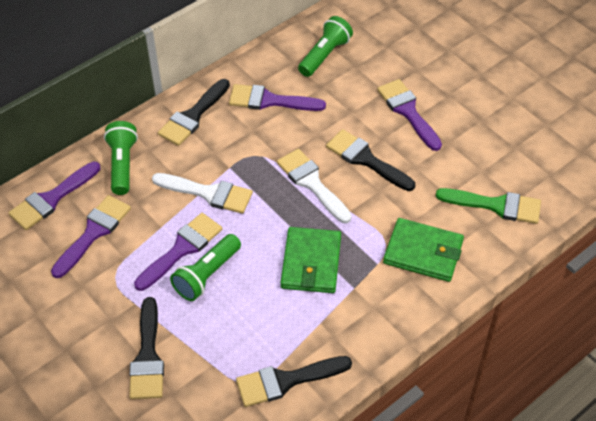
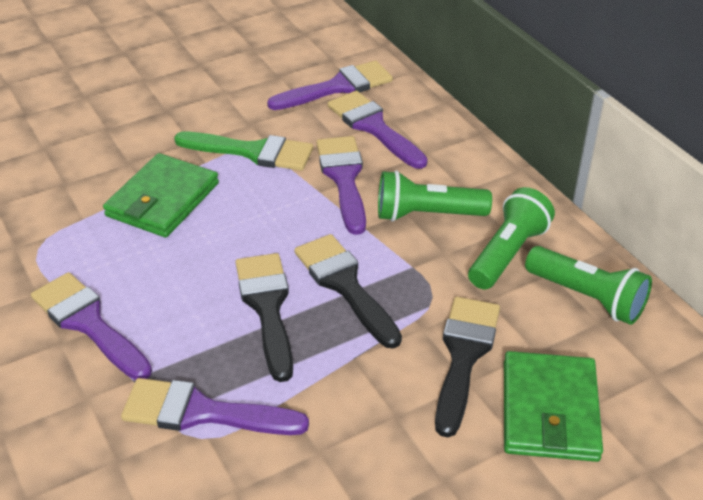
black brush: [129,297,164,399] [158,79,230,146] [236,356,352,407] [326,129,415,191] = 4 -> [236,253,293,382] [294,234,402,349] [435,297,500,437] = 3
white brush: [152,173,253,214] [277,149,352,223] = 2 -> none = 0

